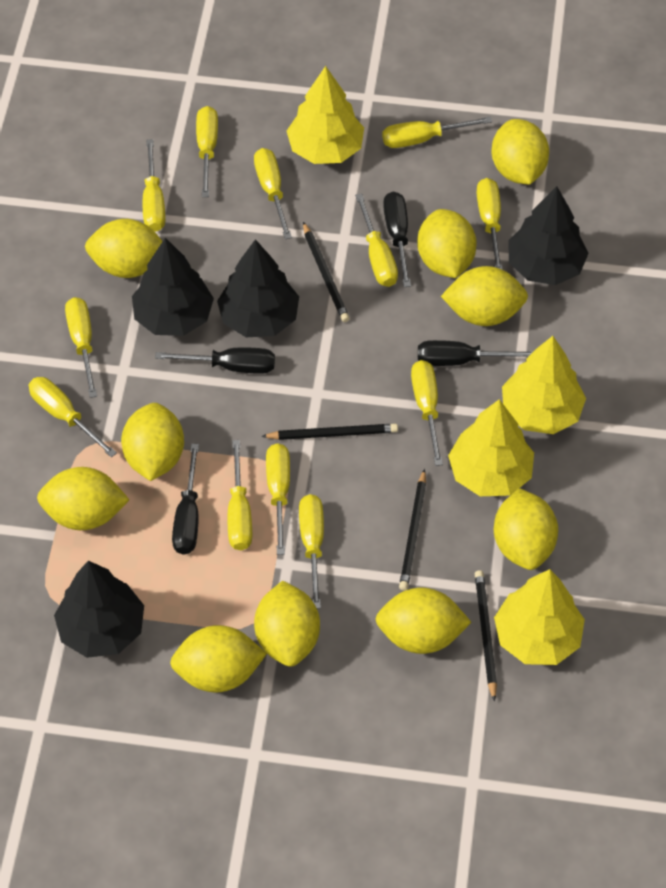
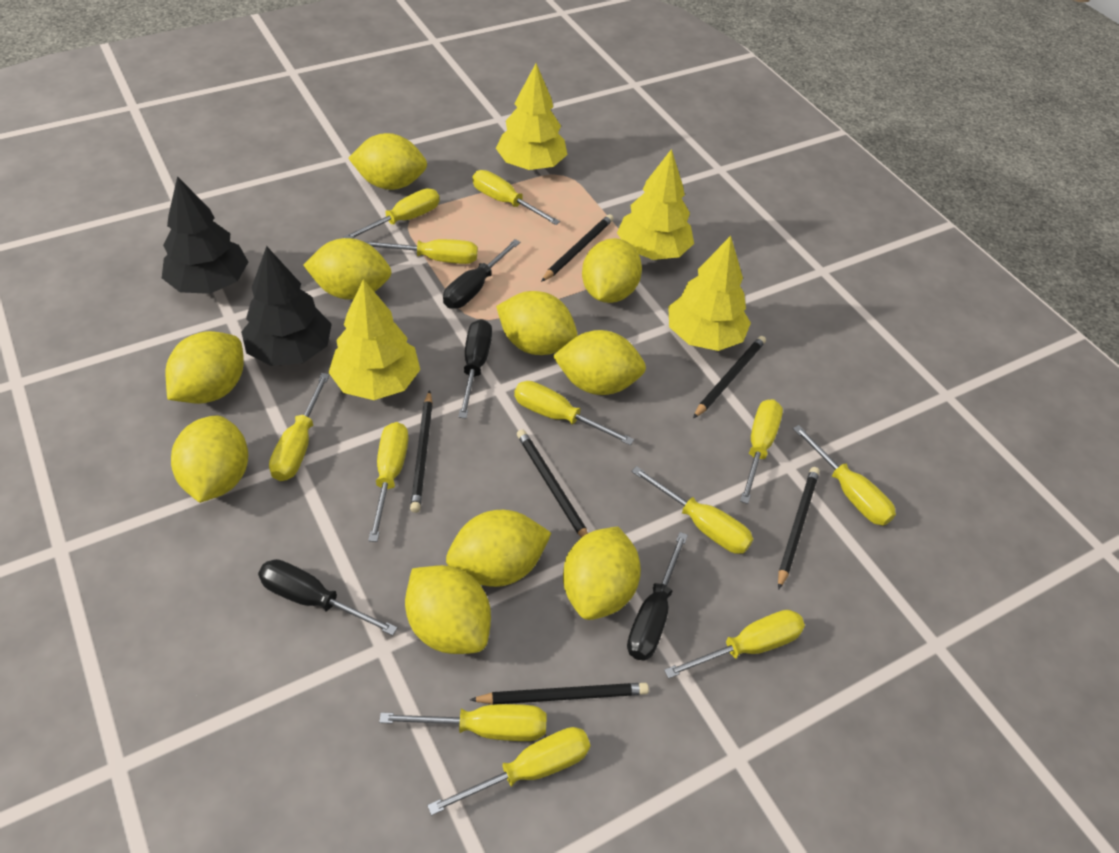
black pencil: [261,424,398,440] [303,222,350,322] [399,469,426,591] [475,570,497,702] = 4 -> [410,390,433,513] [470,683,649,705] [517,429,588,538] [541,214,614,282] [693,336,766,418] [778,467,820,590] = 6
black tree: [54,561,144,658] [132,238,214,336] [217,239,299,337] [508,186,589,285] = 4 -> [162,176,248,294] [241,246,332,366] = 2

